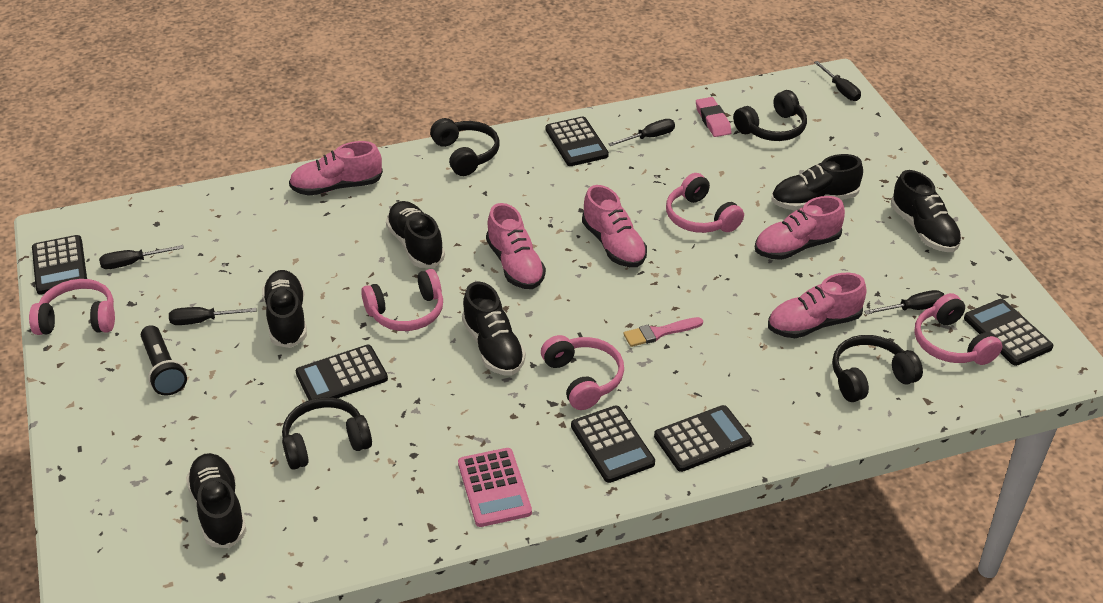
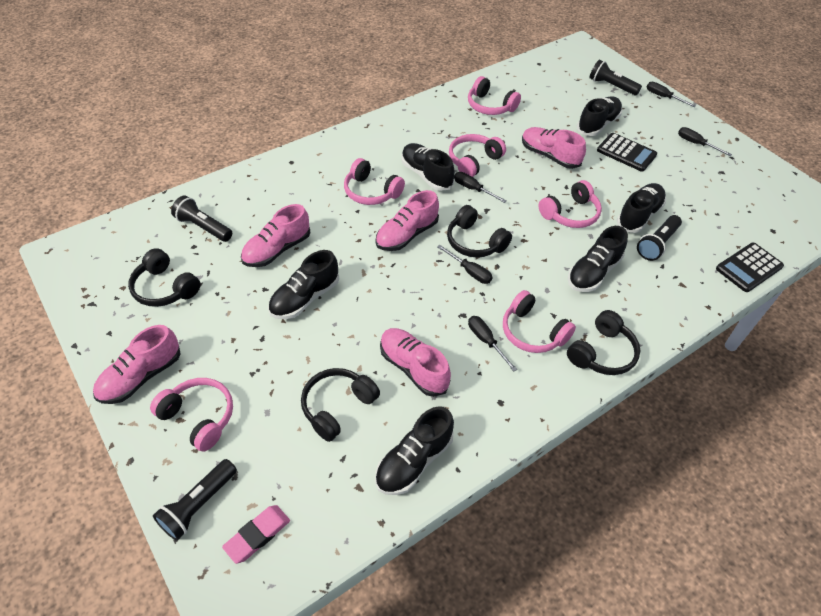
black calculator: [32,235,87,295] [296,345,388,400] [546,116,609,166] [571,405,655,483] [654,405,752,472] [964,299,1054,366] = 6 -> [597,133,657,172] [716,243,784,292] = 2
black flashlight: [141,325,187,396] = 1 -> [153,459,237,541] [171,195,232,242] [589,59,642,95] [637,215,682,261] = 4
pink brush: [623,317,703,347] = 1 -> none = 0
pink calculator: [458,448,532,527] = 1 -> none = 0
pink headphones: [29,279,115,335] [361,269,443,331] [541,335,624,410] [666,173,744,233] [914,293,1003,365] = 5 -> [150,378,233,452] [344,158,405,205] [449,134,506,177] [468,76,521,115] [503,290,576,353] [539,180,602,228] = 6

